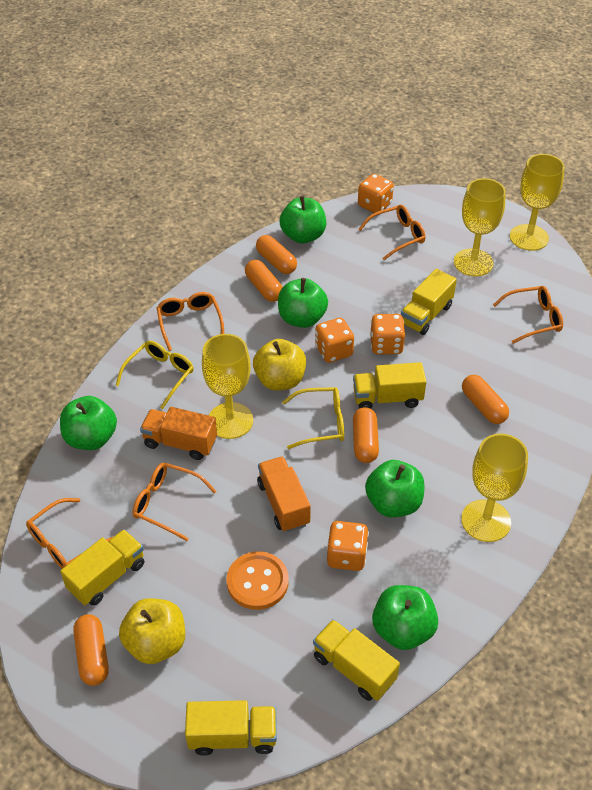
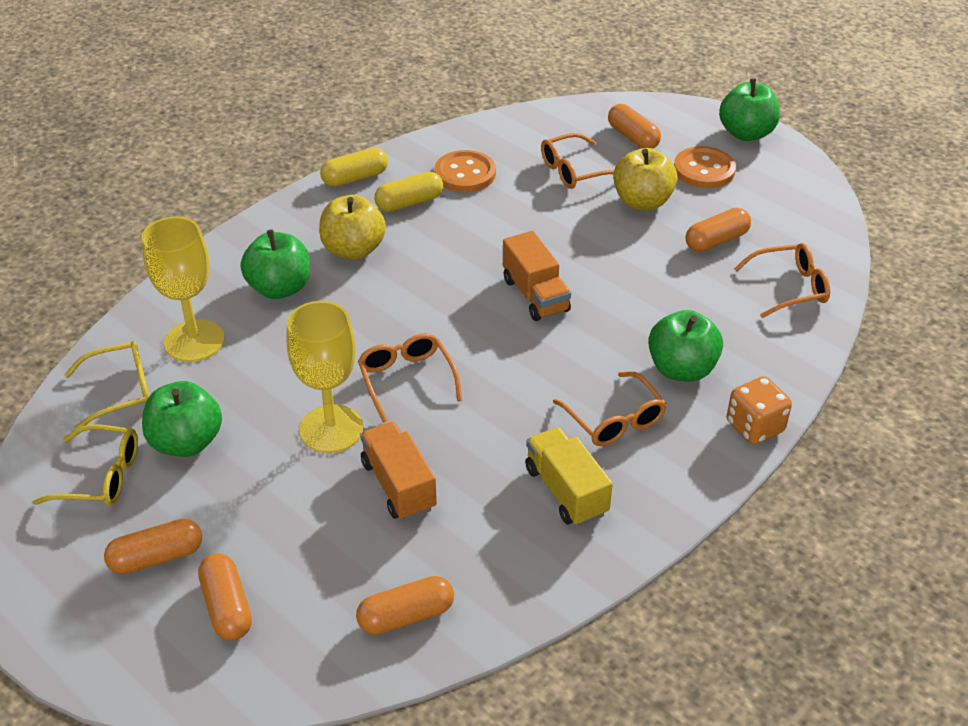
green apple: [60,396,117,450] [278,278,328,328] [280,196,326,244] [365,460,425,517] [372,585,438,650] = 5 -> [142,381,222,457] [241,229,310,299] [648,310,723,382] [719,78,780,141] = 4
orange button: [226,551,289,610] = 1 -> [435,150,496,192] [674,146,736,188] = 2
orange dice: [315,318,354,363] [327,521,369,571] [358,174,394,213] [370,314,405,354] = 4 -> [727,376,792,444] = 1
orange glasses: [26,498,113,569] [132,463,216,541] [157,292,224,351] [358,205,425,260] [493,286,563,344] = 5 -> [358,333,462,423] [541,133,614,189] [553,371,667,446] [734,243,830,318] = 4
yellow capsule: none = 0 -> [320,147,388,187] [374,172,443,212] = 2
yellow goblet: [202,334,253,439] [454,178,506,277] [461,434,528,542] [510,154,565,251] = 4 -> [142,217,224,362] [286,301,364,453] = 2
yellow truck: [60,529,144,606] [185,700,277,756] [313,619,400,701] [353,362,426,409] [401,269,457,335] = 5 -> [525,427,613,526] = 1

